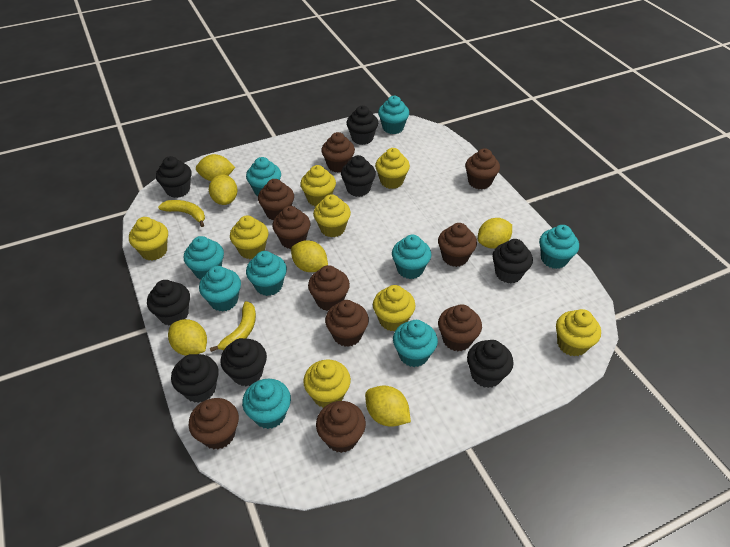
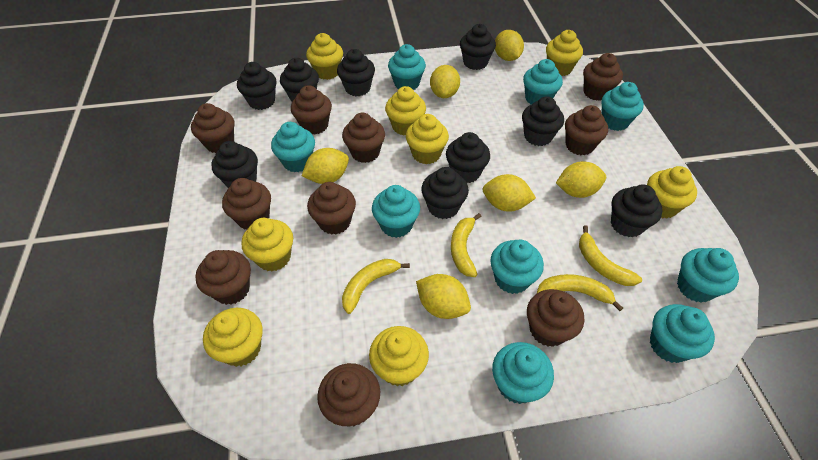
black cupcake: [147,280,190,326] [156,156,192,198] [171,354,219,403] [220,338,267,386] [341,155,376,197] [347,106,378,145] [467,340,513,388] [492,239,533,283] = 8 -> [211,141,258,188] [237,62,277,110] [280,58,319,101] [337,49,375,96] [421,167,469,219] [446,132,490,183] [460,24,496,70] [522,96,564,146] [611,184,663,237] = 9
yellow banana: [158,200,205,227] [210,301,256,352] = 2 -> [342,259,410,314] [451,213,482,277] [537,274,623,311] [579,225,642,286] = 4

